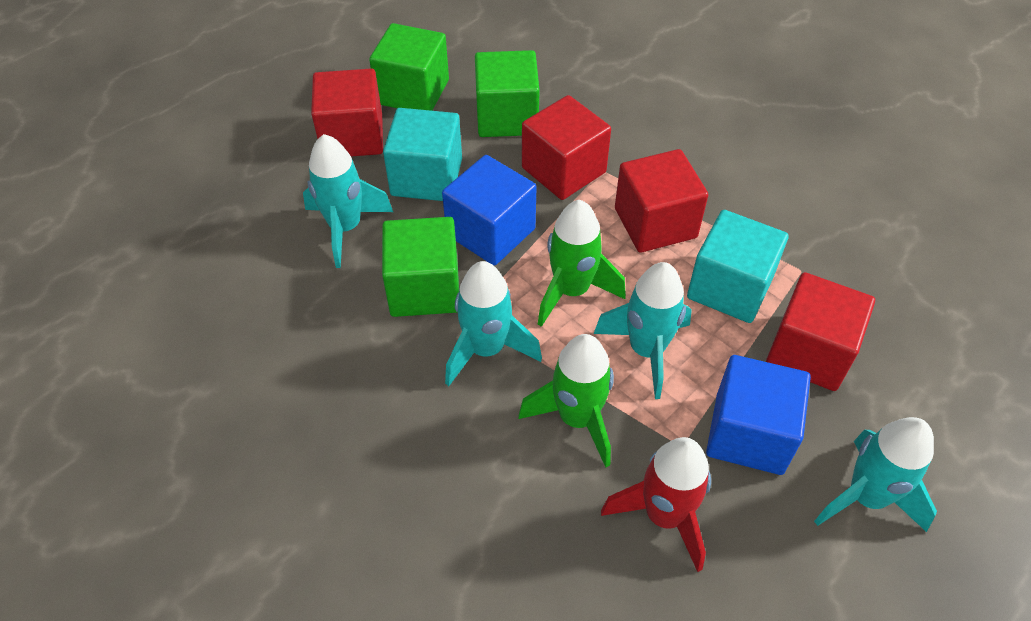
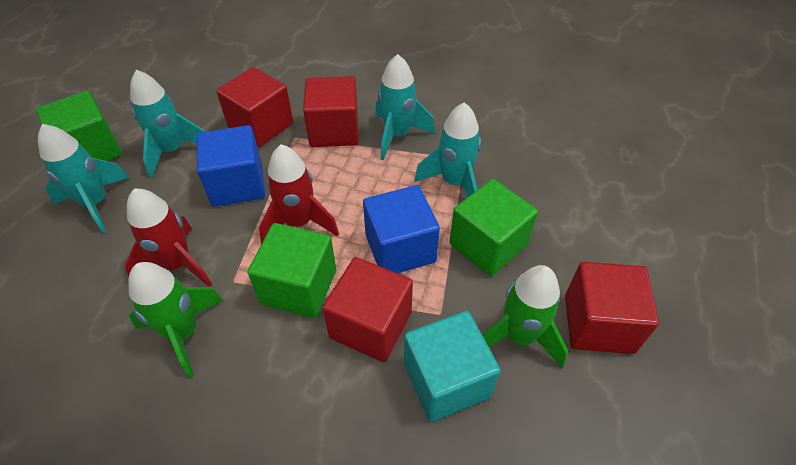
red rocket: [601,437,711,572] = 1 -> [124,188,212,287] [259,144,339,244] = 2
turquoise cube: [383,108,462,201] [687,210,789,323] = 2 -> [404,311,501,422] = 1

